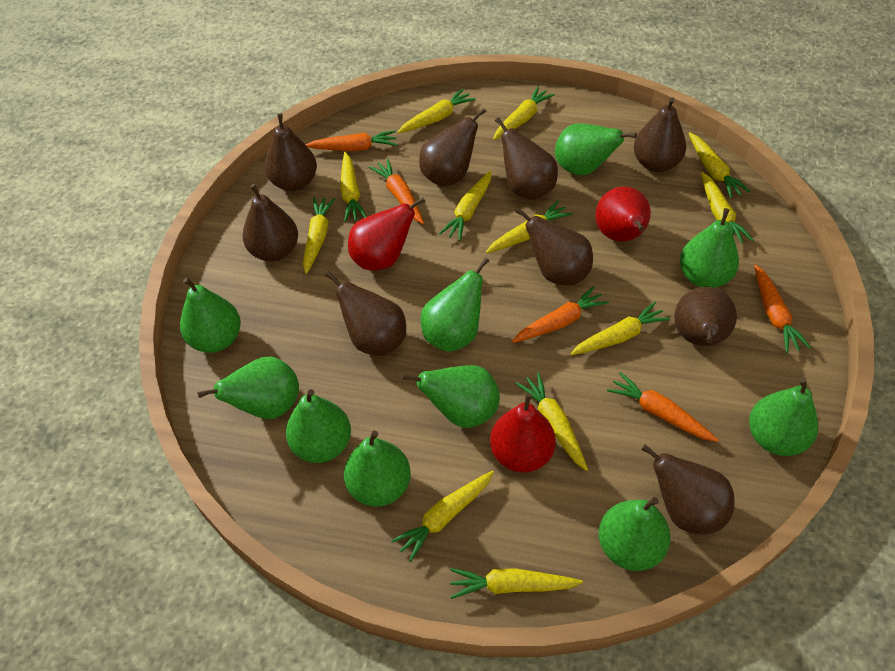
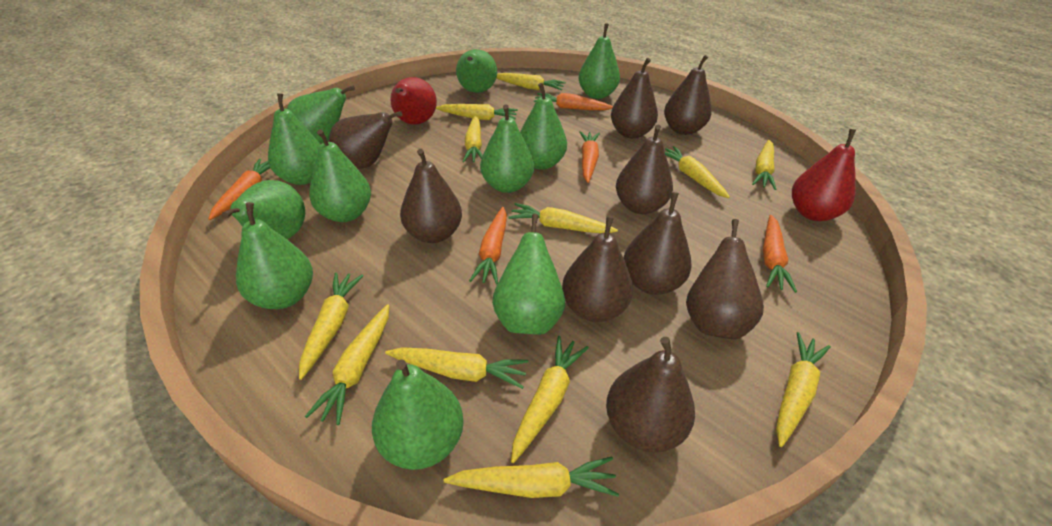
green pear: [180,277,241,353] [197,356,299,419] [286,389,351,463] [344,431,411,507] [402,365,500,428] [421,258,489,352] [555,123,637,176] [599,497,671,571] [680,208,739,288] [749,377,818,456] = 10 -> [222,180,305,239] [236,202,313,309] [268,93,321,185] [287,85,355,144] [309,129,371,222] [372,359,464,470] [456,49,497,93] [480,104,534,193] [492,214,565,335] [520,83,567,170] [578,23,620,99] = 11
red pear: [348,197,425,271] [490,393,556,473] [595,186,651,242] = 3 -> [390,77,437,125] [792,129,856,221] = 2

